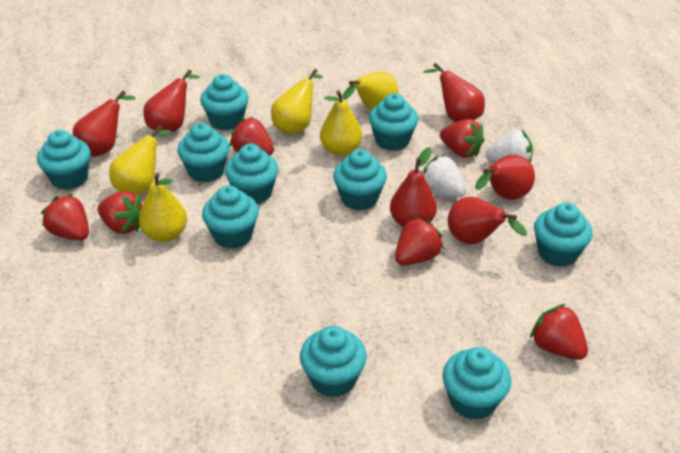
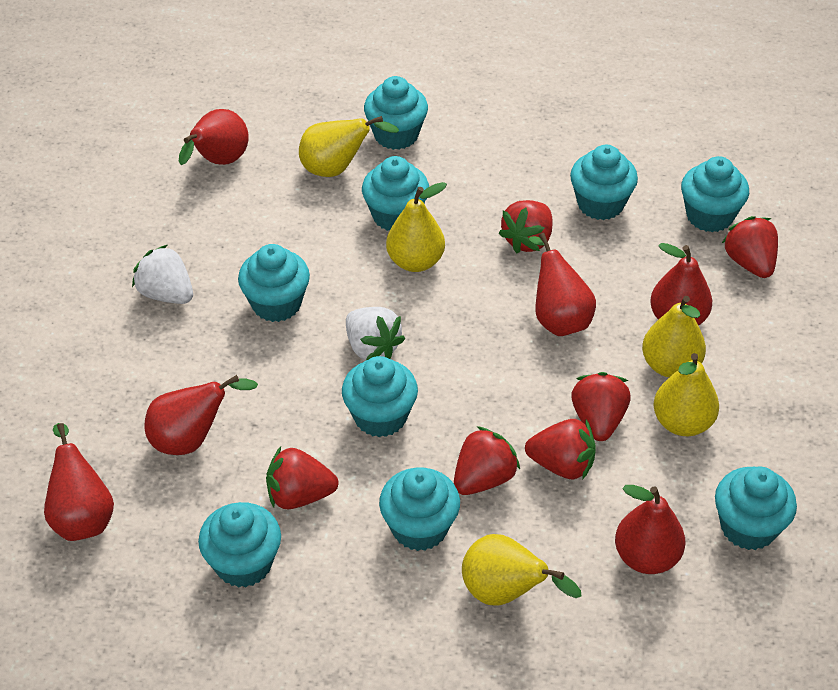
turquoise cupcake: [37,130,91,190] [178,123,230,182] [200,74,249,130] [202,185,259,249] [225,144,278,204] [300,326,367,397] [333,149,387,211] [369,93,418,151] [442,347,511,420] [534,202,593,267] = 10 -> [198,502,281,588] [238,244,310,322] [342,356,418,437] [362,156,429,231] [364,76,428,150] [379,467,460,551] [570,145,638,220] [681,156,749,232] [715,467,797,550] = 9

